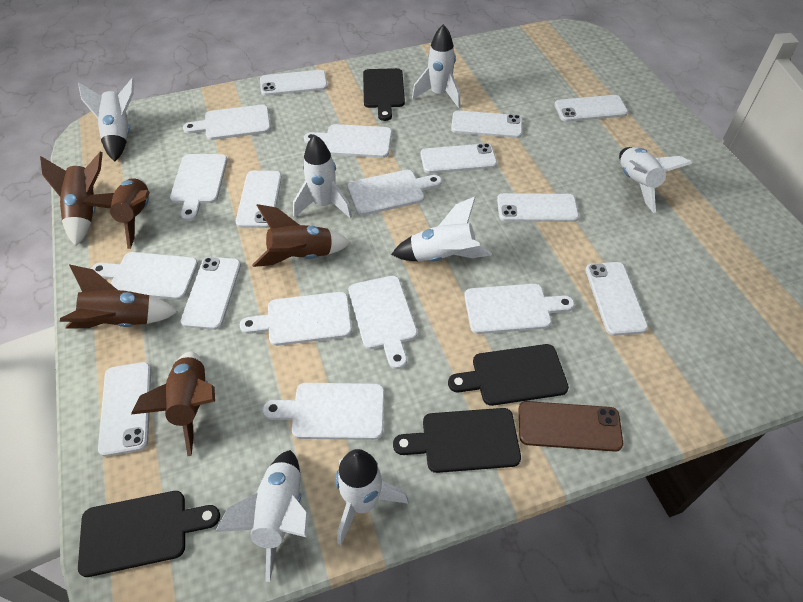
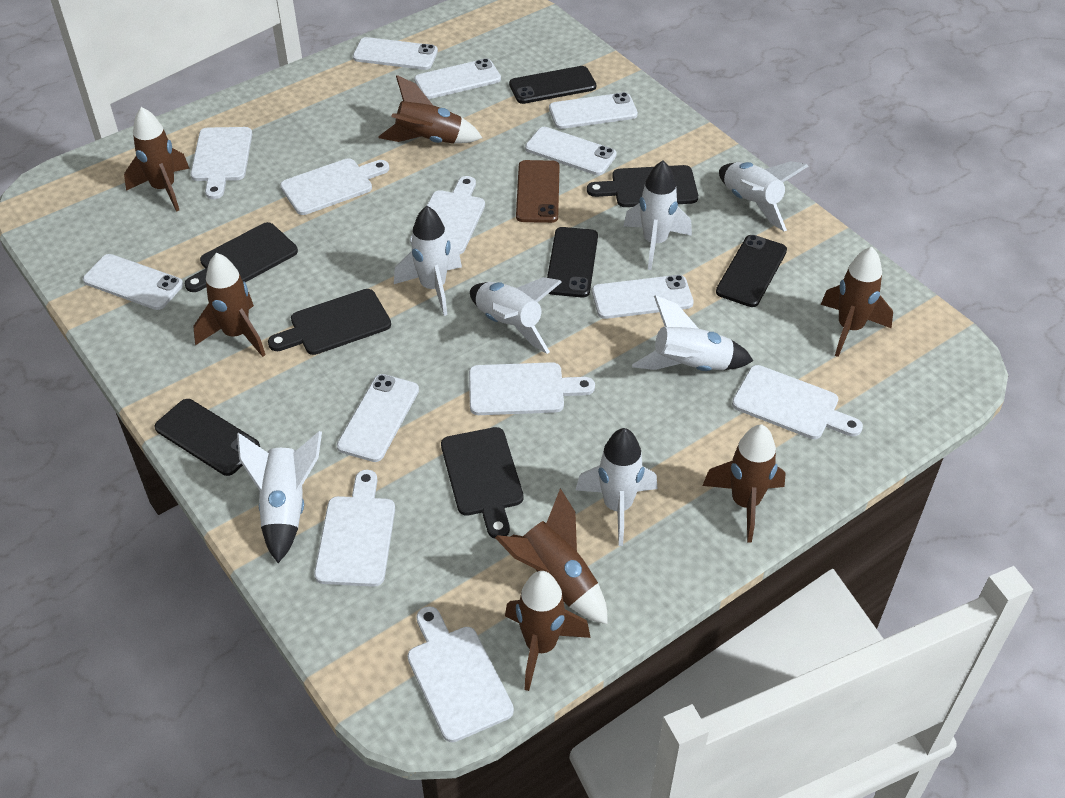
black phone: none = 0 -> [155,399,260,476] [509,66,596,104] [547,227,598,297] [716,235,787,307] = 4
brown rocket: [40,152,103,246] [60,264,178,329] [81,178,150,249] [131,352,215,456] [252,204,351,267] = 5 -> [124,107,190,212] [193,253,266,357] [379,75,482,144] [495,489,608,624] [505,571,591,691] [703,424,785,542] [821,247,893,357] = 7
white cutting board: [91,252,198,300] [170,154,227,221] [183,105,271,140] [240,292,352,346] [263,383,384,440] [304,124,392,158] [348,170,442,215] [348,276,417,369] [464,284,574,334] = 9 -> [191,127,252,199] [280,158,389,215] [314,470,395,587] [408,606,514,742] [410,176,485,255] [469,362,595,415] [732,365,863,439] = 7
white phone: [98,362,151,457] [180,257,241,330] [236,171,282,228] [260,70,327,96] [421,143,497,173] [451,110,522,138] [497,193,579,222] [554,95,628,122] [585,262,648,336] = 9 -> [83,254,183,310] [337,374,419,462] [353,37,438,70] [414,58,501,99] [525,127,617,175] [549,92,638,129] [592,275,694,319] = 7

